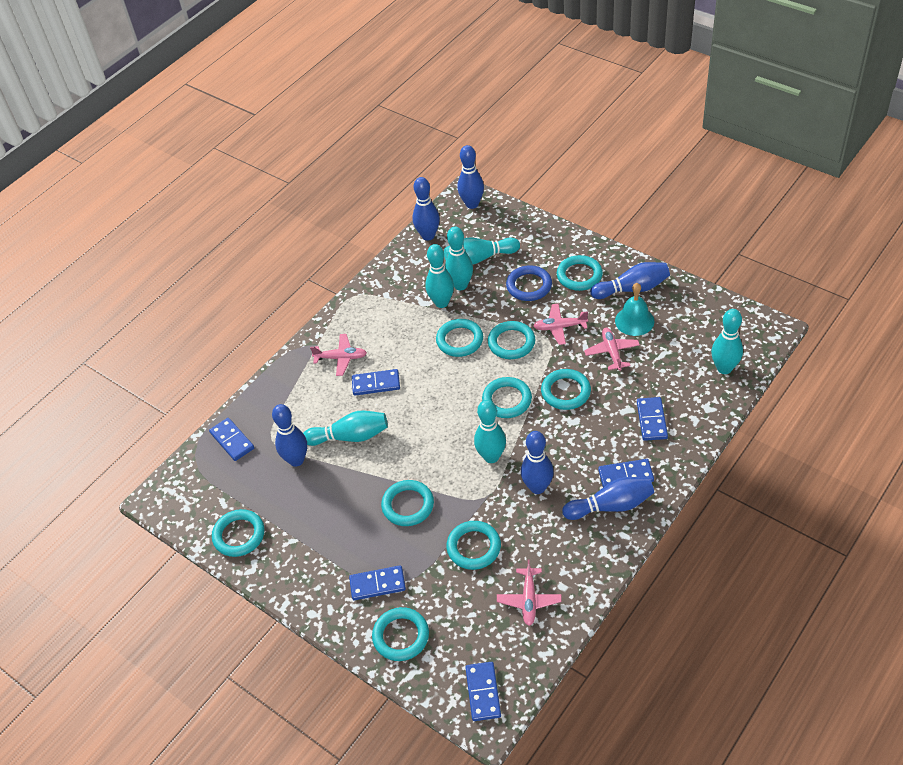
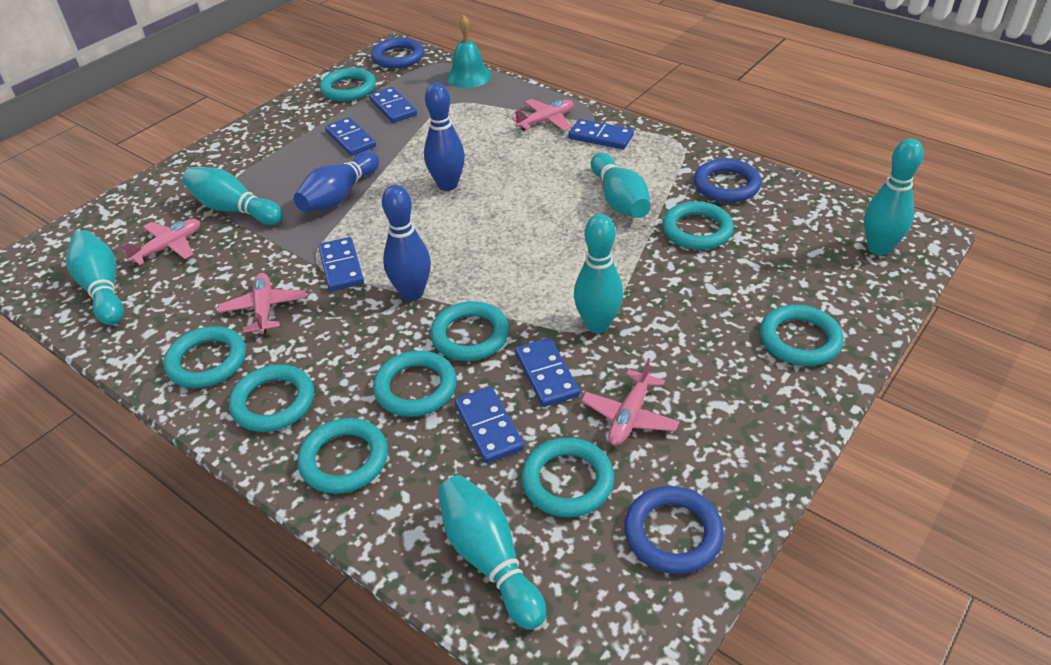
blue bowling pin: [272,404,307,467] [412,177,440,241] [457,145,484,209] [521,431,554,494] [562,477,654,520] [590,262,670,299] = 6 -> [294,151,379,212] [382,185,431,301] [424,83,465,191] = 3
blue ring: [506,265,552,301] = 1 -> [371,37,424,69] [624,486,724,574] [694,158,762,203] = 3

